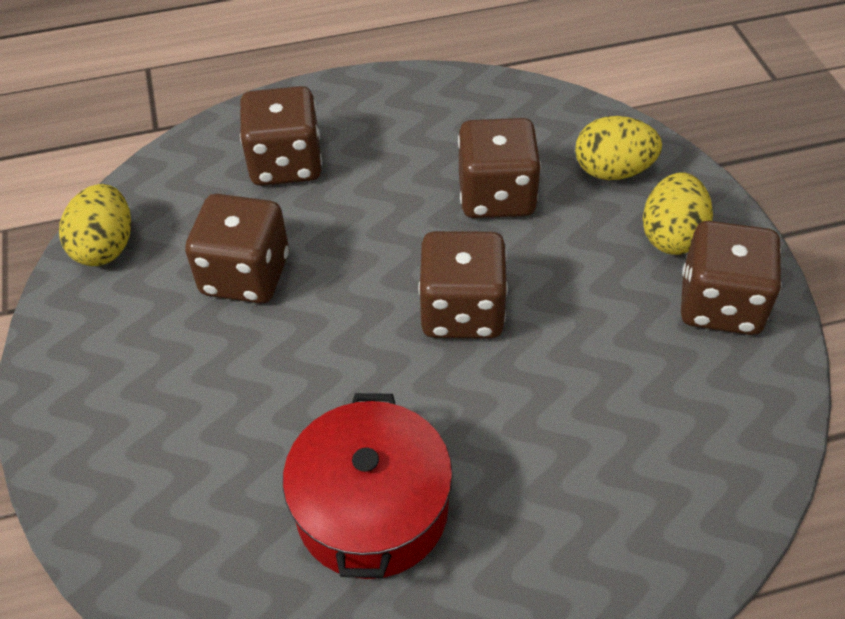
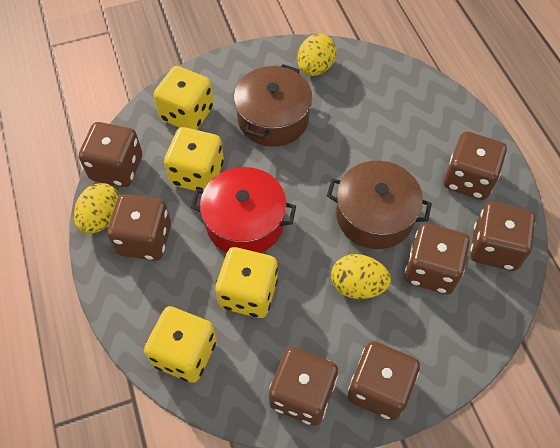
brown dice: [185,194,289,303] [240,86,322,186] [418,231,508,339] [458,118,541,218] [681,221,782,335] = 5 -> [79,122,142,187] [107,194,171,261] [269,347,338,426] [347,341,420,420] [405,223,470,294] [444,131,507,200] [470,202,535,271] = 7
brown pot: none = 0 -> [234,64,312,147] [327,161,432,249] = 2
yellow dice: none = 0 -> [144,306,217,383] [154,66,214,130] [164,127,224,191] [215,247,278,318] = 4

